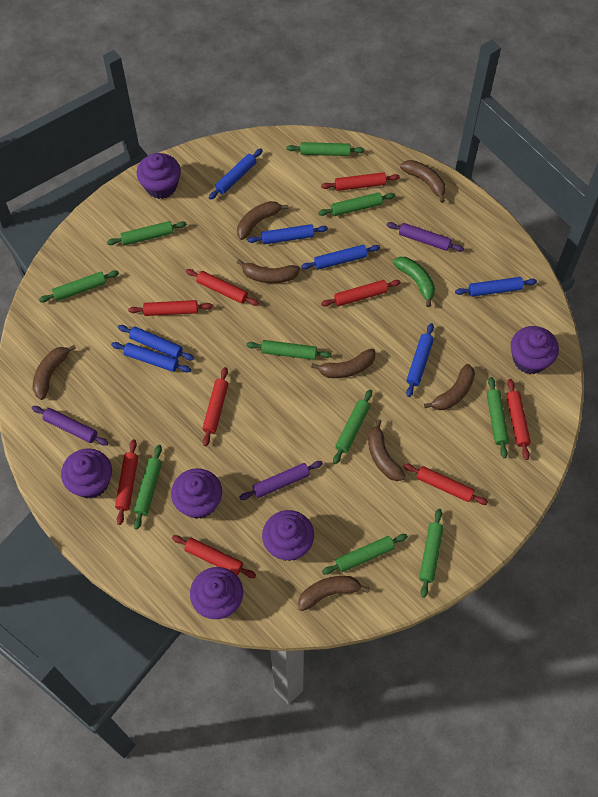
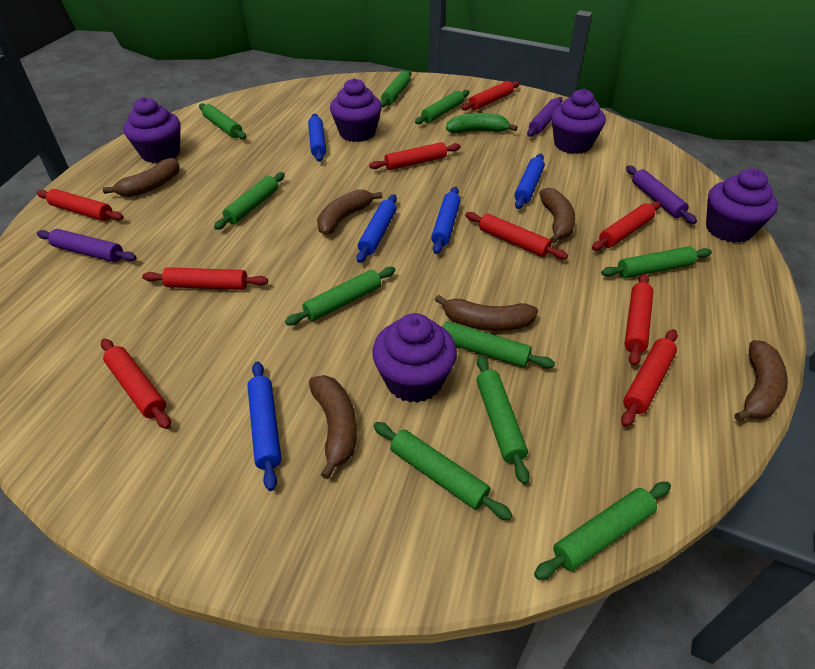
blue rolling pin: [111,342,191,372] [118,325,194,361] [209,148,263,200] [248,224,328,244] [301,245,380,270] [406,323,434,397] [455,277,537,297] = 7 -> [247,361,281,491] [308,113,326,162] [356,194,397,263] [431,187,461,254] [514,154,545,209] = 5
brown banana: [32,345,76,400] [237,201,289,240] [237,259,300,283] [298,576,369,611] [311,348,375,378] [368,419,406,481] [400,160,446,203] [424,364,475,410] = 8 -> [103,158,180,197] [309,375,357,479] [317,189,382,235] [435,295,538,331] [539,188,575,243] [734,340,788,422] = 6
purple cupcake: [61,448,112,499] [137,153,181,199] [171,468,222,519] [190,567,243,619] [262,510,314,561] [511,326,559,374] = 6 -> [123,97,180,163] [330,78,382,142] [372,313,457,403] [551,89,606,154] [706,169,778,243] = 5

